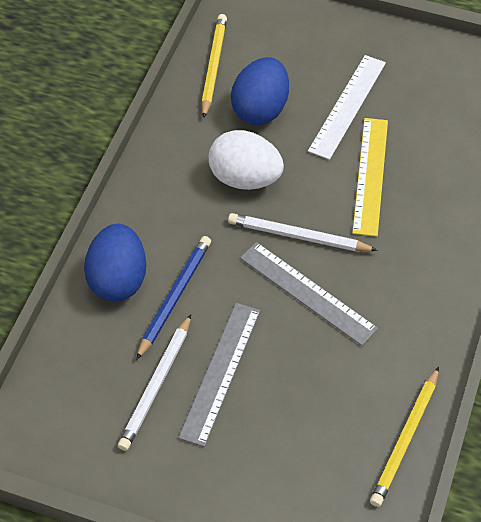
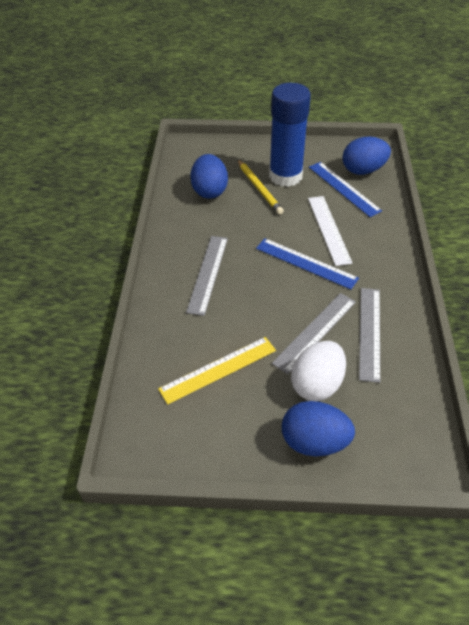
blue egg: [84,224,146,301] [231,57,289,125] = 2 -> [190,154,228,199] [282,401,355,456] [342,137,391,175] = 3
blue glue stick: none = 0 -> [269,83,311,187] = 1
blue pencil: [136,236,211,360] = 1 -> none = 0
blue ruler: none = 0 -> [256,238,359,290] [309,162,382,217] = 2
grey ruler: [178,303,260,447] [240,242,378,346] = 2 -> [186,236,228,316] [272,293,356,374] [359,288,380,383] = 3
white pencil: [118,314,191,451] [228,213,378,251] = 2 -> none = 0
yellow pencil: [201,14,227,119] [370,367,439,507] = 2 -> [237,159,284,215] = 1

